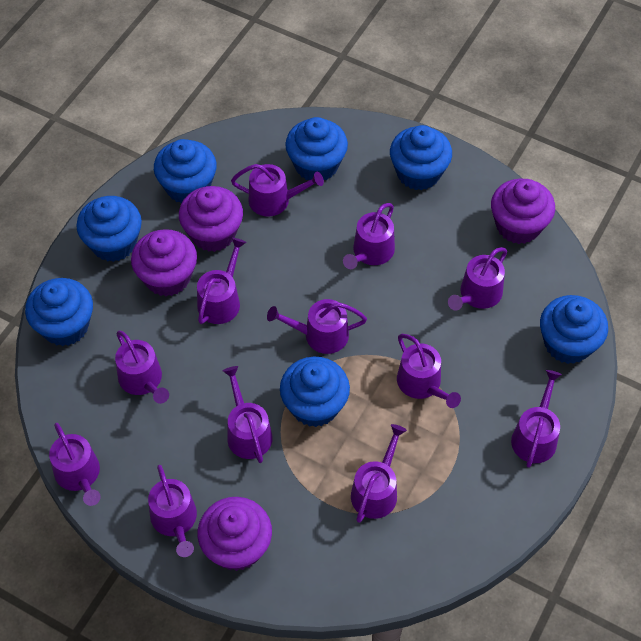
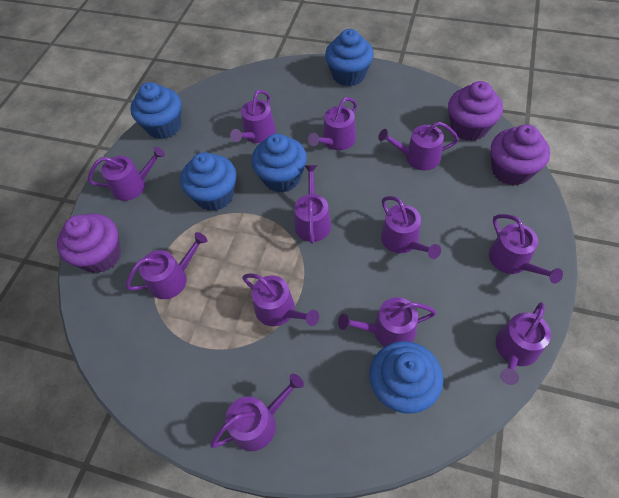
blue cupcake: [25,278,93,346] [76,196,142,262] [154,139,217,203] [280,357,350,427] [285,117,348,180] [390,125,452,190] [540,295,608,364] = 7 -> [130,82,181,139] [180,152,236,211] [251,134,307,193] [325,29,374,86] [370,341,443,414] = 5
purple cupcake: [131,229,197,296] [179,186,243,252] [198,497,272,571] [491,179,555,244] = 4 -> [57,213,121,273] [448,81,503,141] [491,124,550,186] = 3

